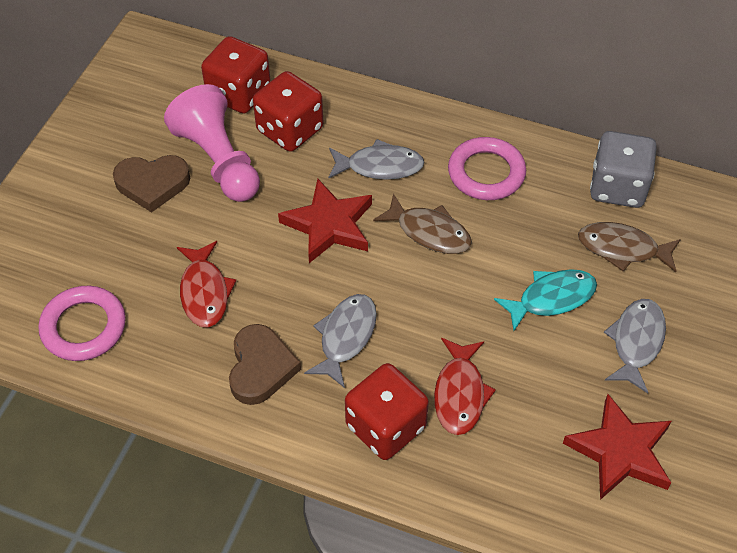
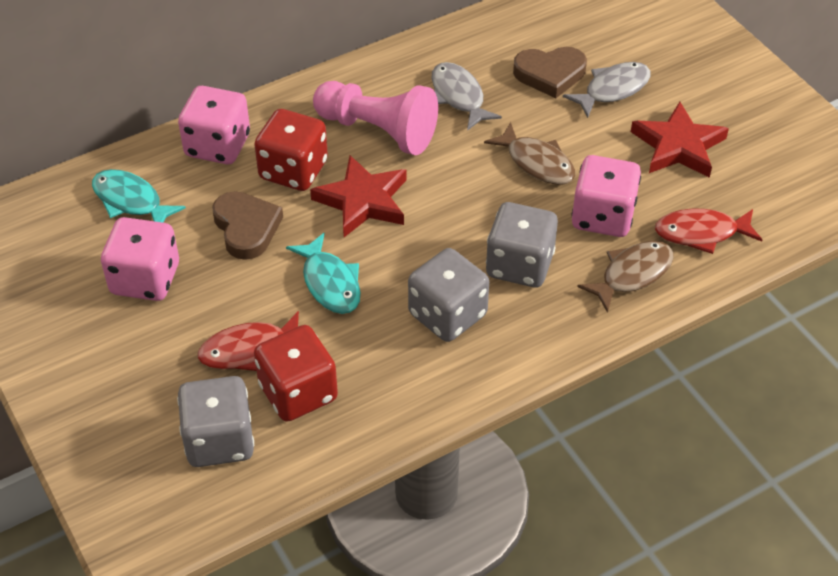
grey dice: [590,131,657,208] = 1 -> [177,376,254,467] [408,248,489,342] [486,202,558,288] = 3
grey fish: [304,294,377,388] [328,139,424,180] [604,299,666,393] = 3 -> [431,62,502,131] [563,62,651,118] = 2
pink dice: none = 0 -> [101,217,179,301] [178,86,250,164] [571,155,641,237] = 3
pink ring: [38,286,126,361] [448,137,526,200] = 2 -> none = 0
red dice: [201,36,271,113] [253,71,323,152] [345,363,429,460] = 3 -> [254,109,328,191] [254,325,338,422] = 2
turquoise fish: [494,269,597,331] = 1 -> [92,169,186,223] [286,233,361,314] = 2

